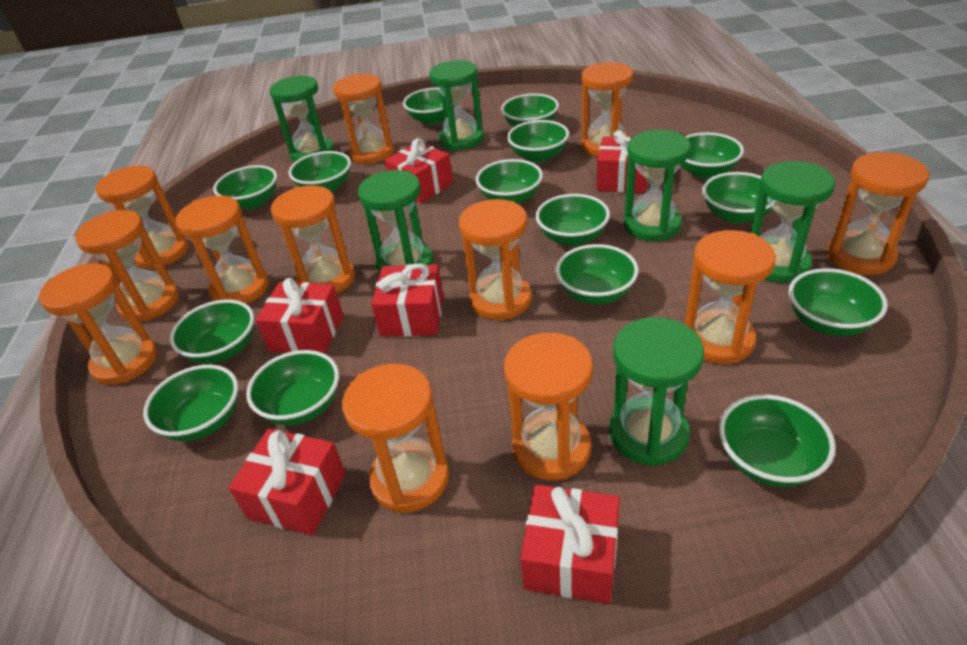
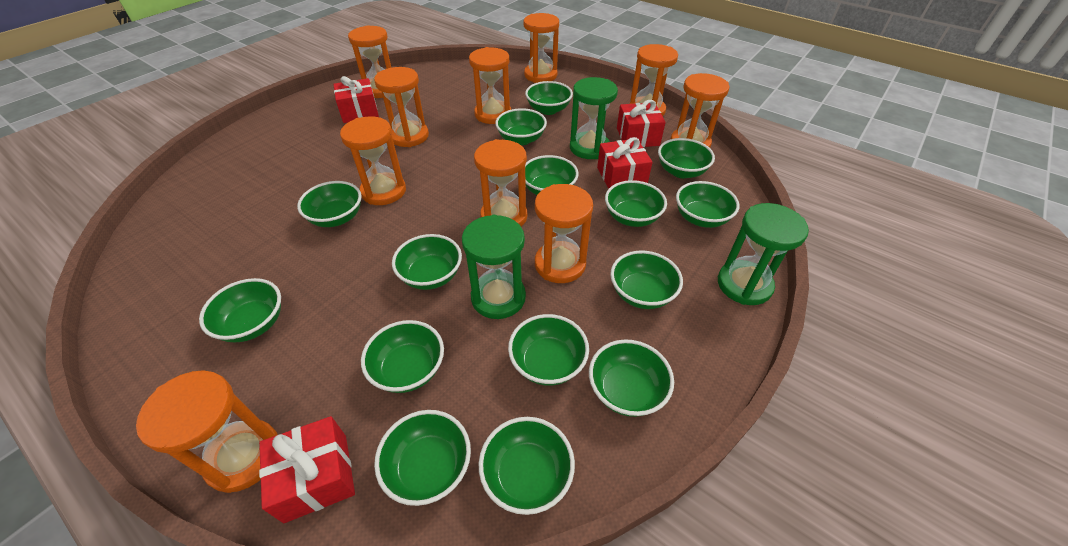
green hourglass: [270,75,334,162] [358,170,433,274] [429,60,484,151] [609,317,704,466] [624,130,691,241] [750,161,835,283] = 6 -> [462,215,526,319] [570,77,618,159] [718,203,809,305] = 3
orange hourglass: [39,263,157,385] [75,210,179,322] [96,166,189,269] [176,196,269,304] [271,185,355,294] [333,74,394,164] [342,364,449,513] [459,199,532,320] [504,333,593,480] [581,62,633,157] [685,230,776,364] [827,152,929,275] = 12 -> [136,370,278,493] [340,116,406,205] [348,25,391,98] [374,67,429,147] [469,47,511,124] [474,139,527,226] [524,13,559,83] [535,184,593,283] [630,44,678,116] [671,73,729,148] = 10
red gift: [229,429,346,535] [256,278,343,354] [371,263,443,337] [384,138,453,203] [520,485,620,604] [596,130,648,193] = 6 -> [259,416,355,523] [333,76,379,123] [597,137,653,189] [617,100,666,147] = 4

